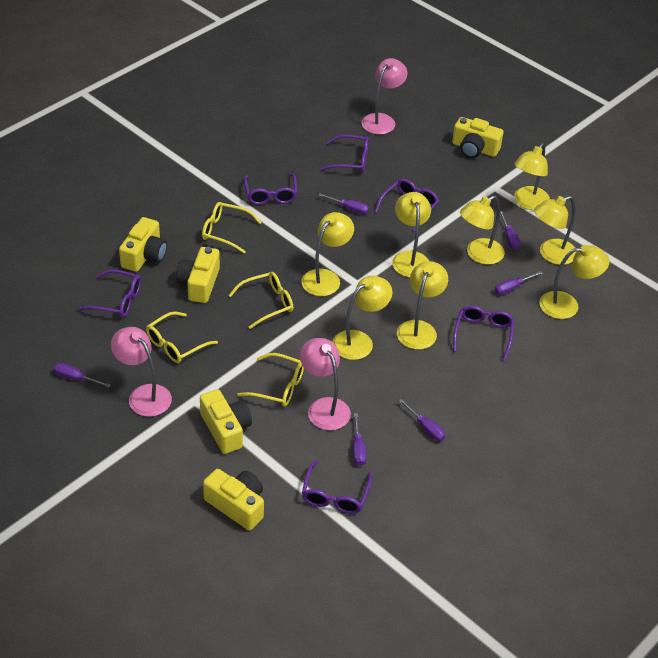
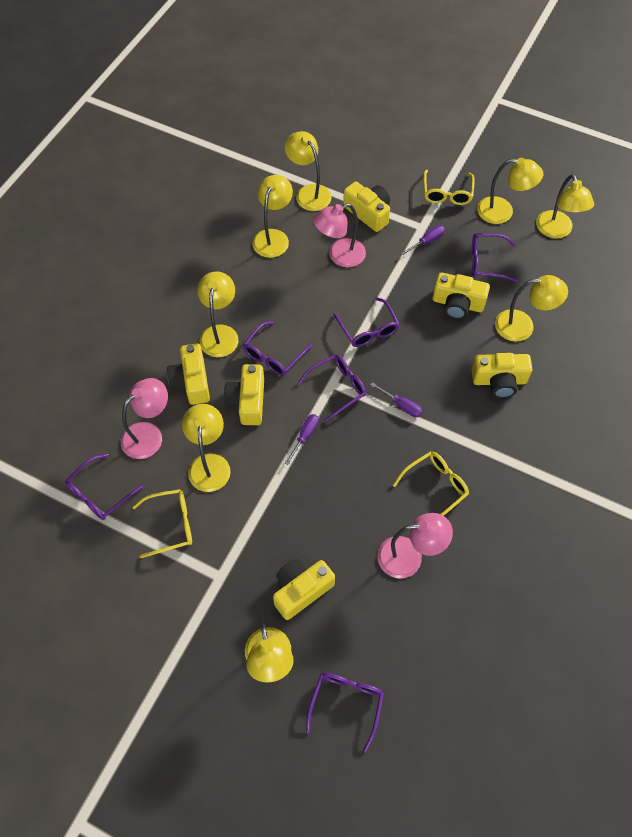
purple screwdriver: [53,363,111,388] [318,194,369,214] [353,413,367,466] [399,399,445,441] [495,271,543,295] [500,211,521,250] = 6 -> [285,414,319,465] [370,382,422,417] [401,225,445,255] = 3
yellow camera: [119,217,167,272] [176,247,220,303] [200,389,252,454] [203,469,264,530] [452,117,503,158] = 5 -> [167,343,210,405] [224,364,264,425] [273,559,335,620] [343,181,390,232] [432,272,490,319] [472,353,533,398] = 6
yellow glasses: [146,311,218,363] [202,202,262,254] [229,272,293,329] [237,353,304,406] = 4 -> [133,489,192,558] [393,451,469,516] [423,170,475,205] = 3

